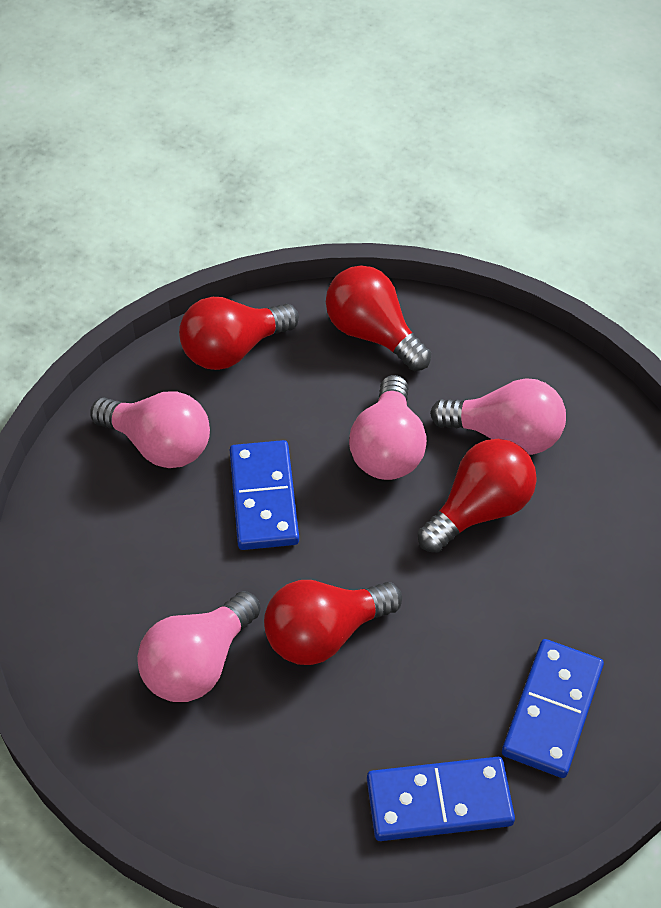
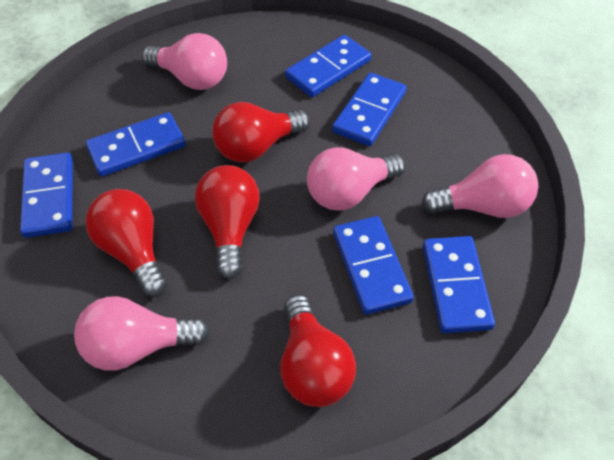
blue domino: [230,440,299,550] [367,757,515,841] [502,639,604,778] = 3 -> [20,153,73,238] [86,112,186,177] [285,35,371,97] [332,73,407,146] [333,216,414,315] [423,236,495,333] = 6

